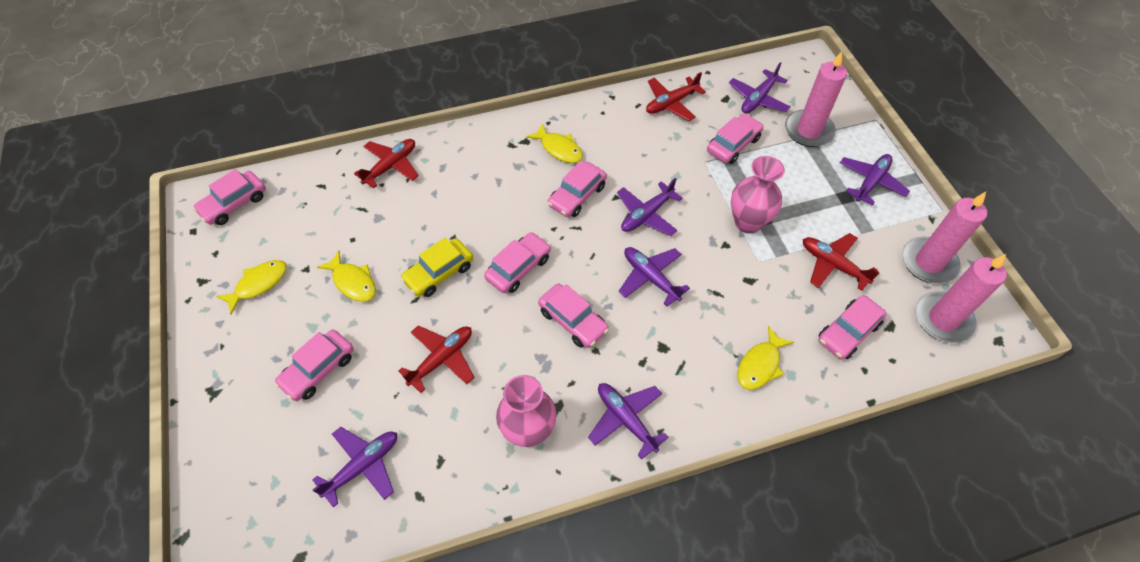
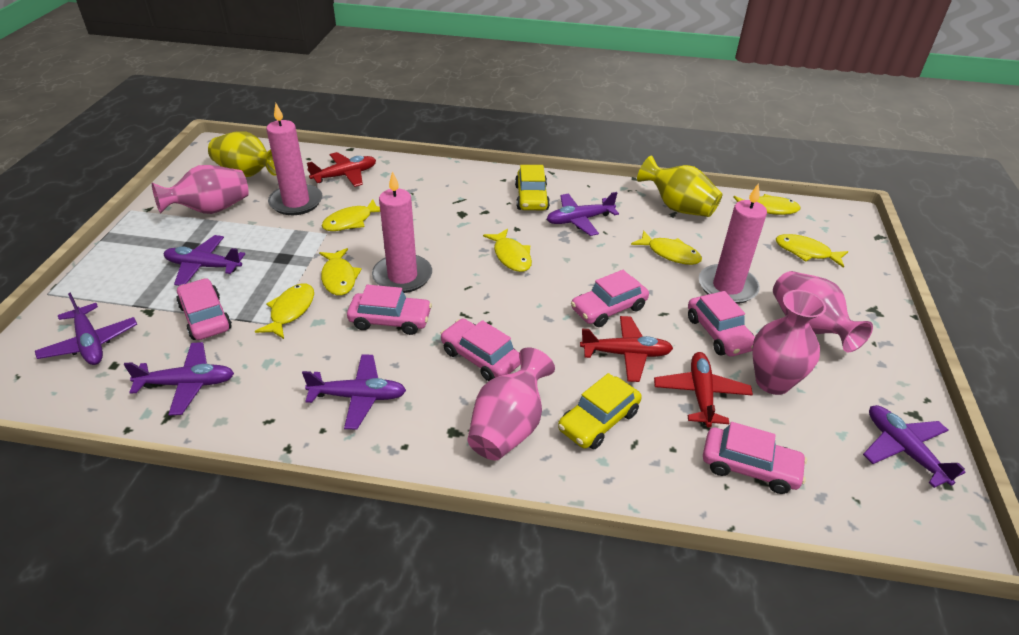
pink car: [193,169,266,225] [274,330,354,401] [484,232,551,293] [538,284,609,348] [548,161,607,217] [707,114,763,164] [818,295,887,359] = 7 -> [176,278,232,340] [347,285,432,335] [440,319,521,381] [571,270,649,327] [688,291,755,357] [703,422,807,494] = 6
pink vase: [496,375,557,447] [731,156,785,234] = 2 -> [152,165,249,214] [467,347,555,460] [752,290,826,395] [773,271,873,352] = 4
red plane: [354,139,419,188] [398,325,474,393] [646,72,706,121] [803,233,880,291] = 4 -> [307,152,376,187] [580,316,673,382] [654,352,753,427] = 3
yellow car: [400,238,473,297] = 1 -> [515,165,550,210] [558,373,642,449] = 2
yellow fish: [216,260,287,315] [317,250,376,302] [526,123,583,163] [737,326,794,390] = 4 -> [255,283,314,339] [319,248,362,295] [322,199,380,231] [483,229,532,272] [631,230,702,265] [733,194,801,215] [776,234,848,268] = 7
yellow vase: none = 0 -> [208,131,277,177] [637,156,722,217] = 2

